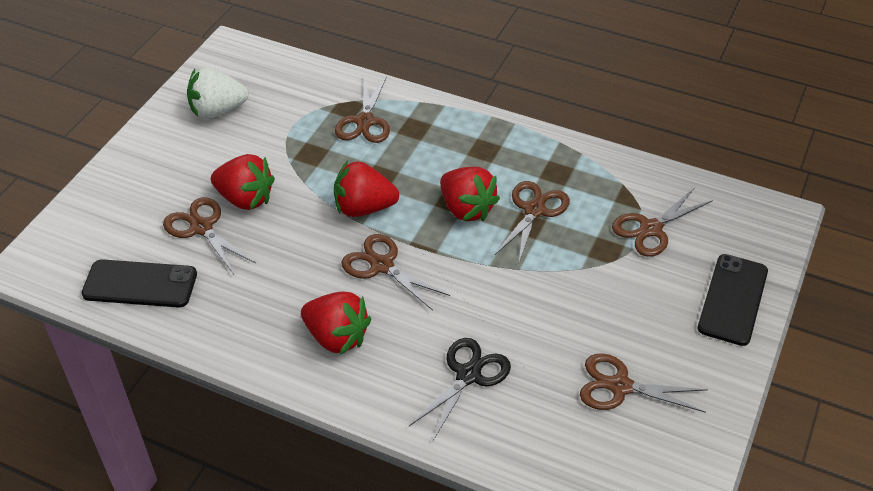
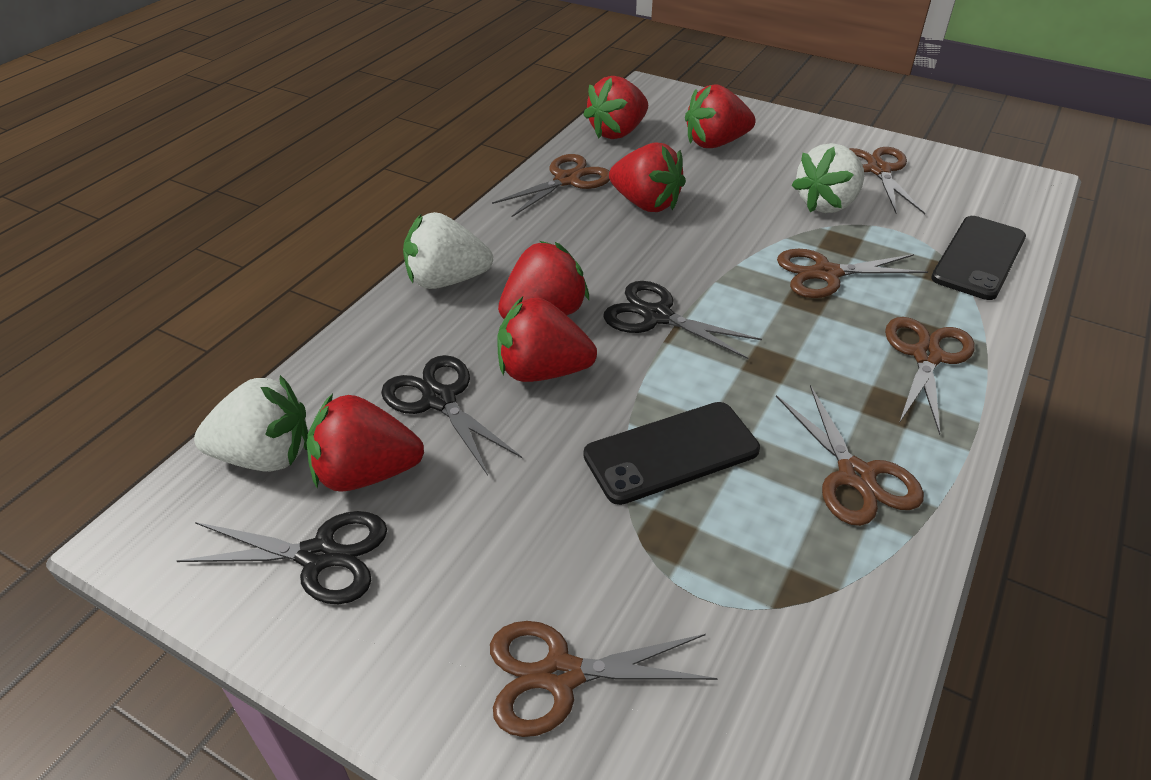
black scissors: [409,338,511,441] = 1 -> [177,511,387,604] [381,355,522,476] [603,281,762,359] = 3
red strawberry: [211,154,275,210] [301,292,371,355] [334,161,399,217] [440,167,500,221] = 4 -> [307,394,424,492] [497,297,597,382] [498,241,589,319] [583,76,648,139] [609,142,686,212] [685,84,755,148] = 6
white strawberry: [187,67,248,119] = 1 -> [194,375,308,472] [403,212,493,289] [792,143,864,213] = 3

